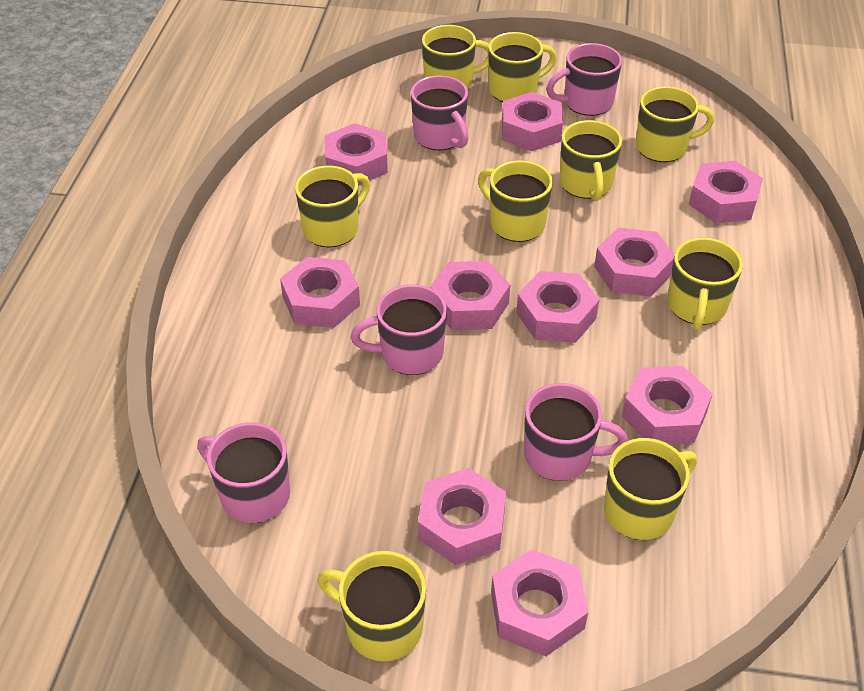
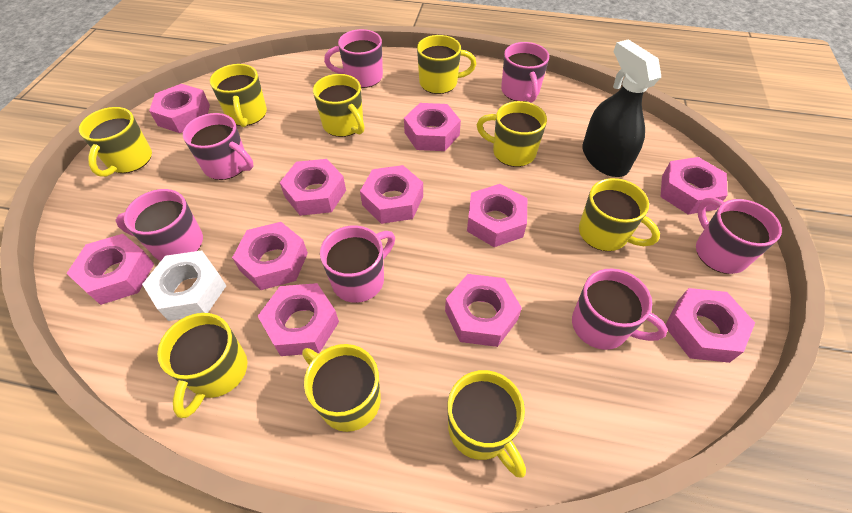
black spray bottle: none = 0 -> [582,39,661,177] = 1
pink mug: [197,422,290,523] [351,284,447,375] [411,75,468,150] [524,383,628,481] [546,43,622,116] = 5 -> [115,189,203,261] [183,113,253,180] [320,225,395,303] [324,29,383,88] [501,42,549,103] [572,269,668,350] [696,197,782,274] = 7
pink nut: [280,257,360,328] [325,123,388,186] [418,468,506,565] [430,261,510,330] [491,549,588,656] [502,92,563,151] [516,271,599,343] [594,227,674,297] [622,366,713,444] [689,161,763,223] = 10 -> [66,234,154,305] [149,84,210,133] [232,222,308,290] [258,283,339,356] [280,159,346,216] [360,165,423,224] [404,103,461,151] [445,274,522,347] [467,184,527,247] [661,157,728,215] [665,288,755,363] = 11
white nut: none = 0 -> [142,250,226,321] = 1

